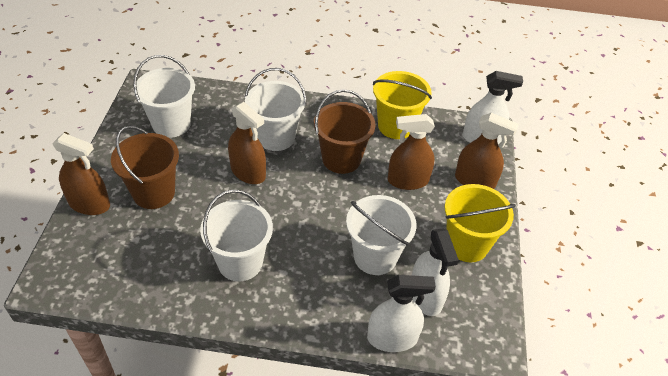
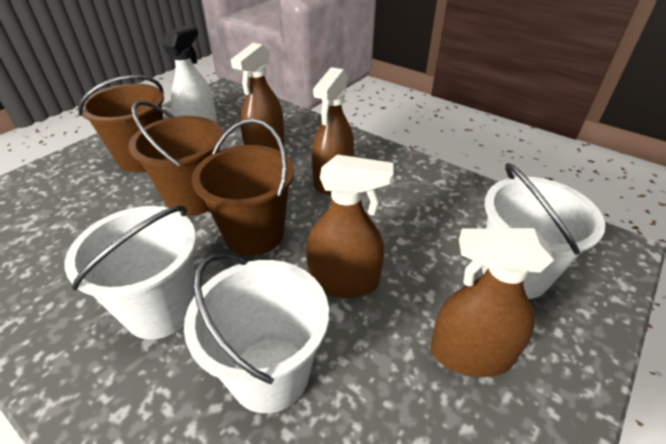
brown bucket: [111,126,179,209] [314,89,376,174] = 2 -> [78,75,164,172] [128,101,223,216] [192,119,294,256] = 3
white bucket: [133,55,195,138] [200,190,273,281] [244,68,306,151] [346,195,416,275] = 4 -> [65,206,196,339] [184,253,329,413] [482,163,605,299] = 3
white spray bottle: [367,275,436,352] [412,228,459,316] [463,71,523,144] = 3 -> [162,25,217,123] = 1
yellow bucket: [373,71,432,139] [445,184,516,262] = 2 -> none = 0

